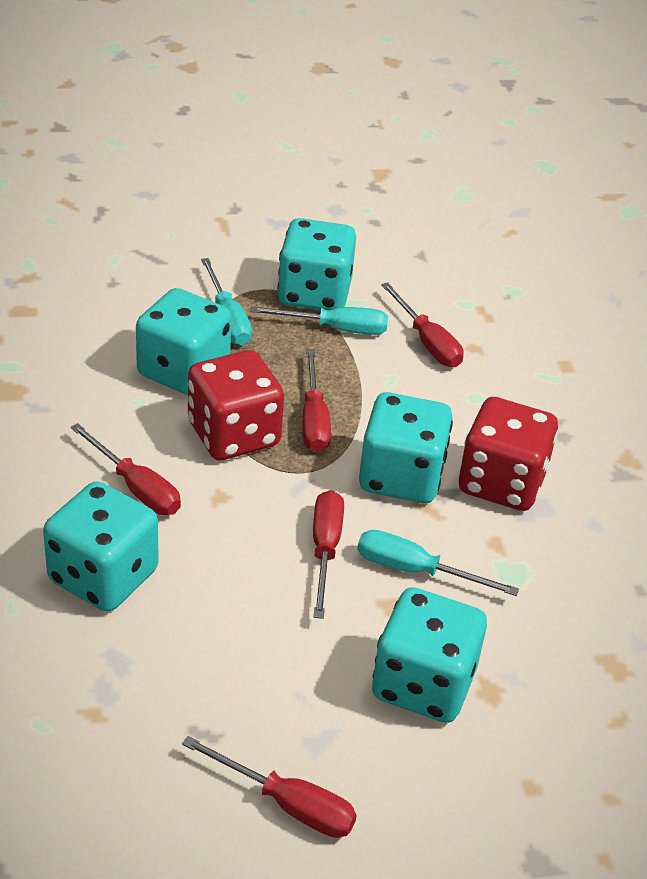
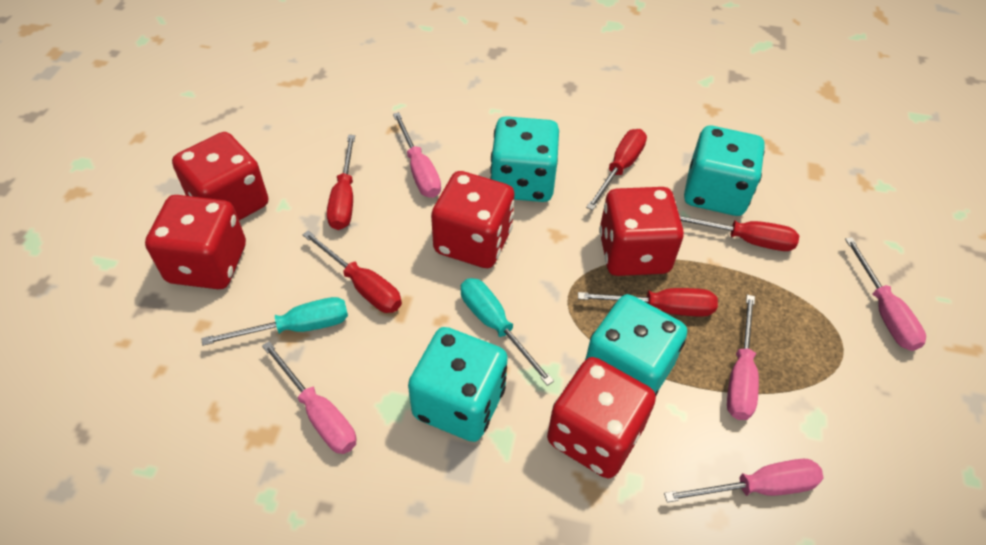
pink screwdriver: none = 0 -> [262,341,356,454] [393,112,441,198] [664,459,823,502] [727,295,759,420] [845,237,926,351] = 5
red dice: [188,350,284,460] [459,397,558,511] = 2 -> [145,195,246,289] [172,132,268,220] [431,171,514,268] [547,357,656,478] [599,187,684,276] = 5
turquoise dice: [43,481,159,612] [136,288,231,395] [277,218,356,310] [359,392,453,503] [372,587,487,723] = 5 -> [408,327,508,442] [490,116,559,202] [585,294,687,396] [684,126,765,216] = 4
turquoise screwdriver: [201,258,252,345] [250,306,388,335] [357,530,519,596] = 3 -> [201,297,348,346] [461,278,554,386] = 2

